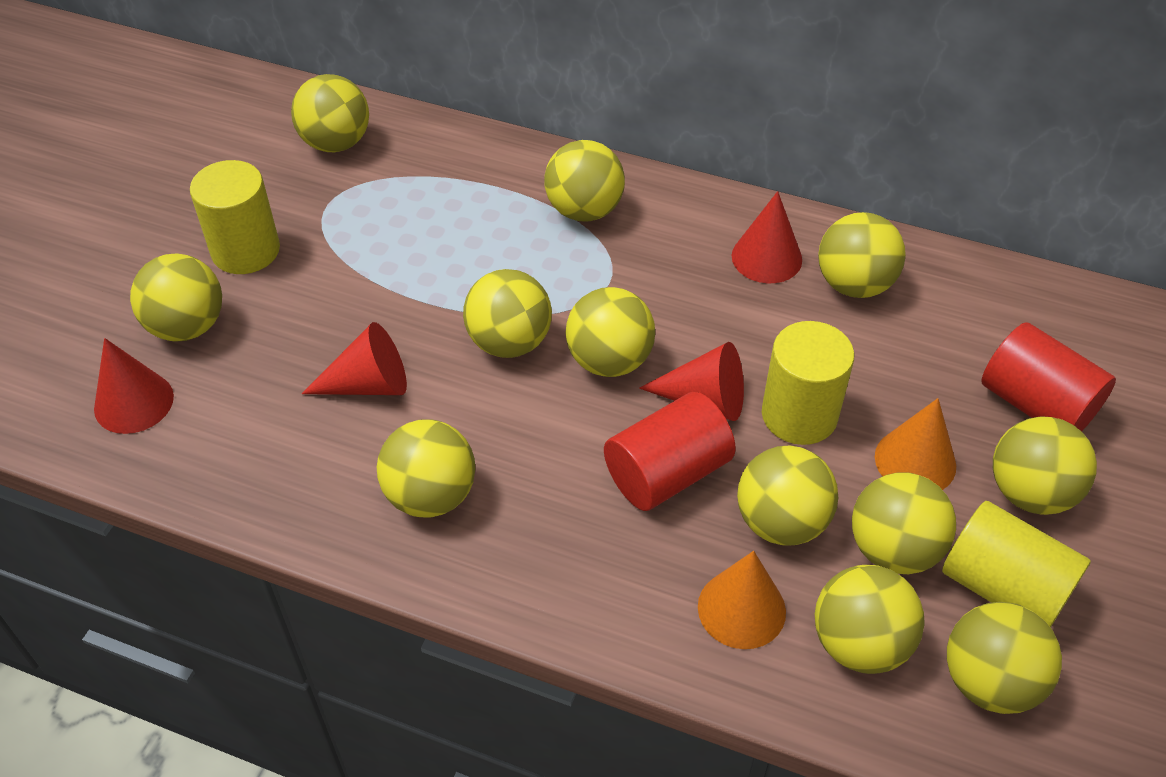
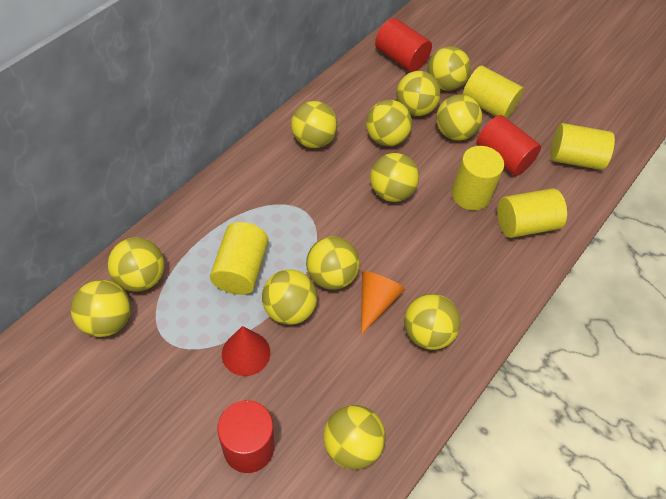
orange cone: [698,551,786,649] [875,398,956,490] = 2 -> [361,271,405,335] = 1
red cone: [94,338,174,434] [302,322,407,395] [639,342,744,421] [732,191,802,283] = 4 -> [222,326,270,376] = 1
red cylinder: [604,392,736,511] [981,322,1116,431] = 2 -> [217,400,274,473] [375,18,432,72] [476,115,541,176] = 3
yellow cylinder: [190,160,280,274] [762,321,854,445] [942,501,1091,627] = 3 -> [210,222,269,295] [452,146,504,210] [463,65,524,118] [497,188,567,238] [551,123,615,170] = 5

